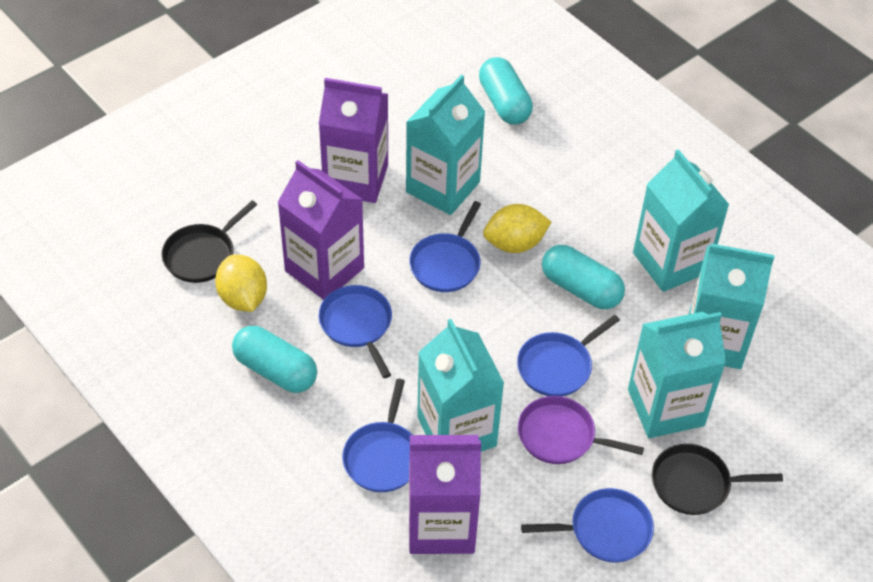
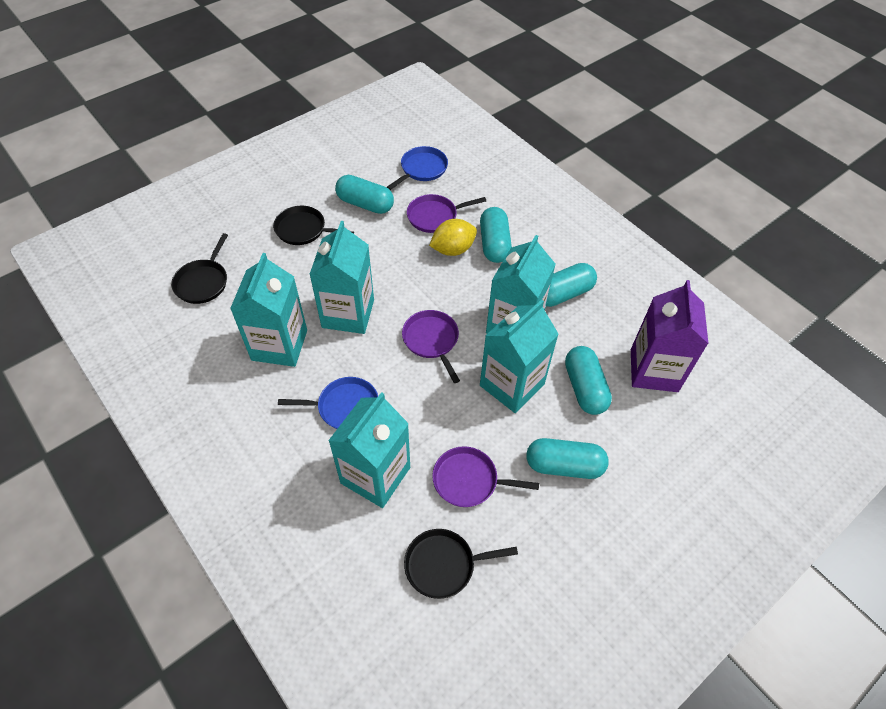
black pan: [161,200,257,283] [652,444,783,515] = 2 -> [171,233,228,304] [273,206,354,245] [404,529,518,599] = 3
blue pan: [318,285,392,378] [342,379,413,492] [409,201,481,292] [517,315,620,396] [521,488,654,562] = 5 -> [278,377,378,429] [387,146,448,190] = 2
purple carton: [277,160,364,300] [319,78,388,203] [409,435,481,554] = 3 -> [631,280,709,392] = 1
purple pan: [518,396,644,464] = 1 -> [402,310,460,383] [407,194,486,233] [432,446,539,507] = 3
turquoise capsule: [232,326,317,393] [479,57,533,125] [542,245,625,309] = 3 -> [335,175,394,214] [480,207,512,263] [526,438,609,479] [546,263,597,307] [565,346,612,415] = 5
yellow lemon: [215,255,267,312] [483,204,551,253] = 2 -> [429,219,477,256] = 1

